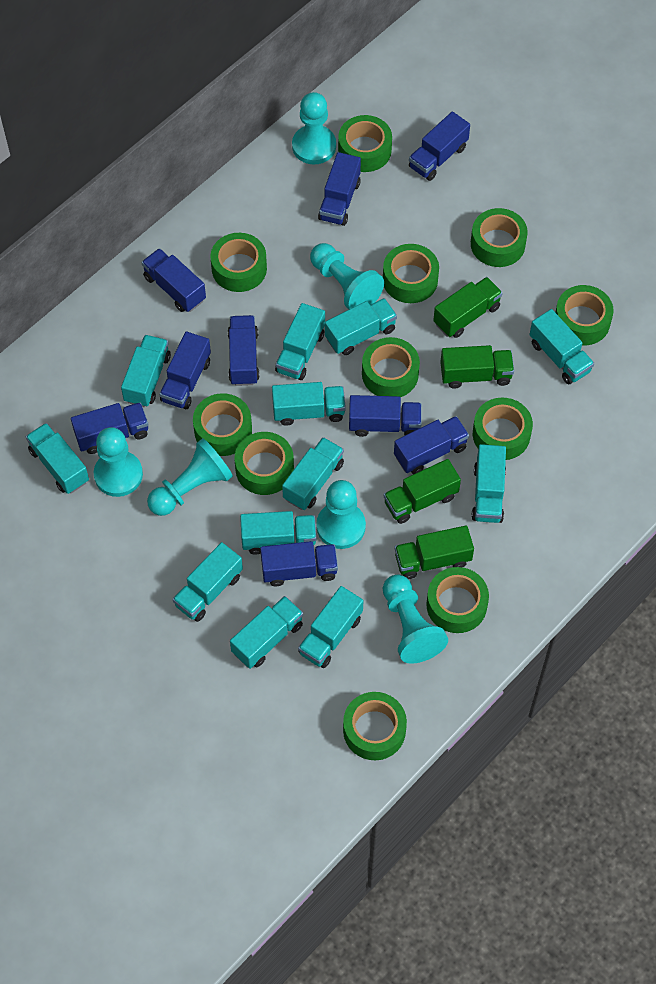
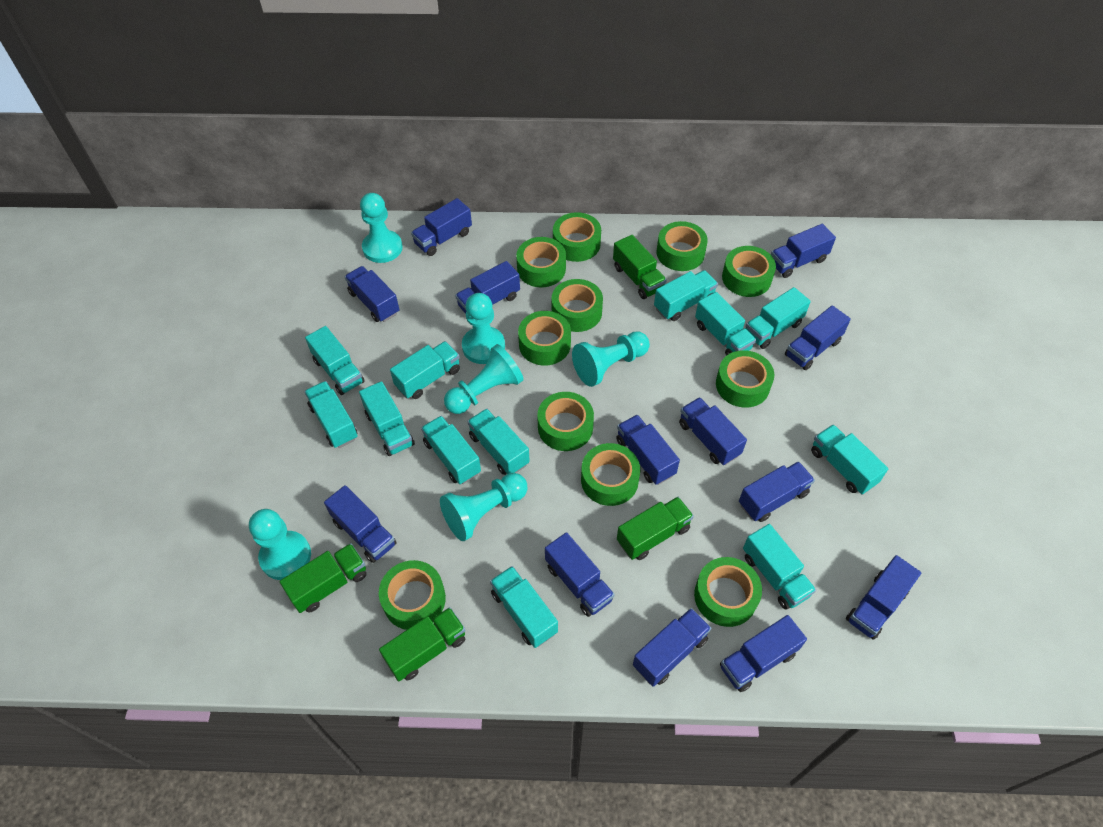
blue truck: [71,402,149,454] [142,248,206,312] [159,331,211,409] [228,315,260,386] [260,541,338,586] [318,152,361,226] [349,395,422,437] [394,416,469,474] [409,111,470,181] = 9 -> [324,485,397,563] [345,266,400,322] [411,198,472,256] [455,261,520,314] [545,532,615,617] [616,415,680,485] [633,608,711,687] [679,397,747,465] [720,615,807,692] [739,461,815,522] [771,224,836,278] [785,305,851,370] [846,555,921,640] = 13

